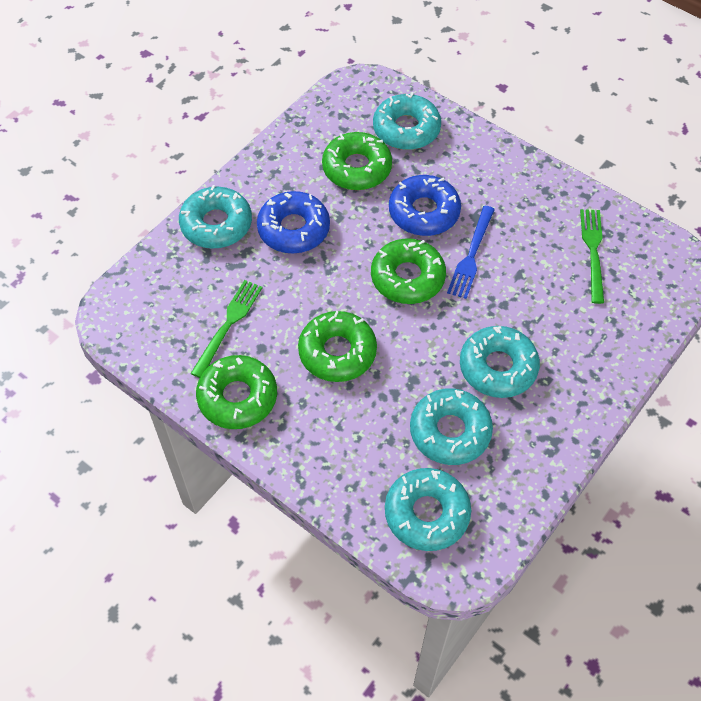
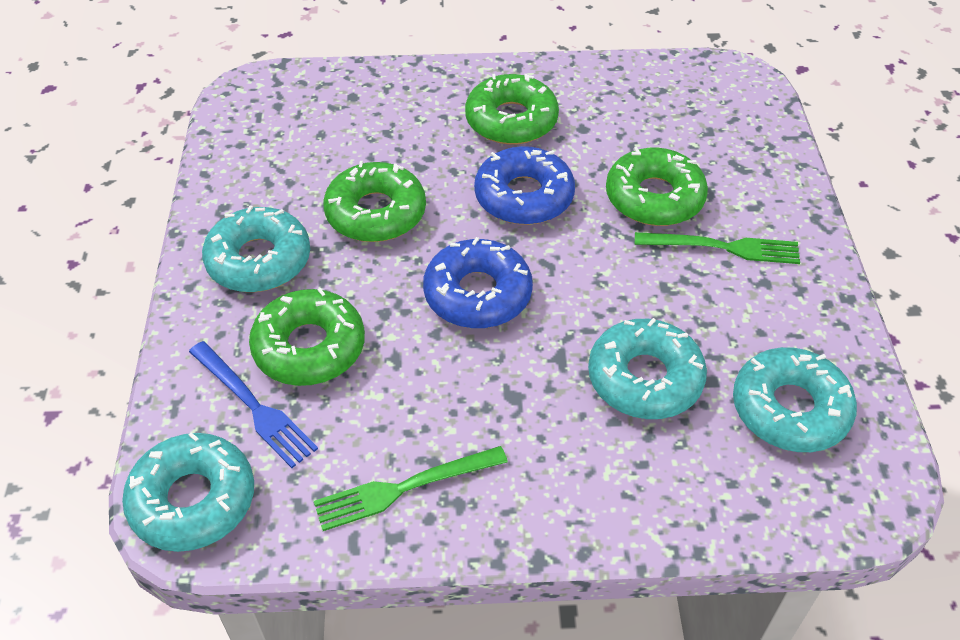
turquoise donut: [179,185,252,249] [373,92,441,150] [385,468,471,551] [410,388,493,465] [460,326,540,398] = 5 -> [122,432,254,552] [202,206,310,292] [588,318,707,419] [733,347,857,452] = 4

